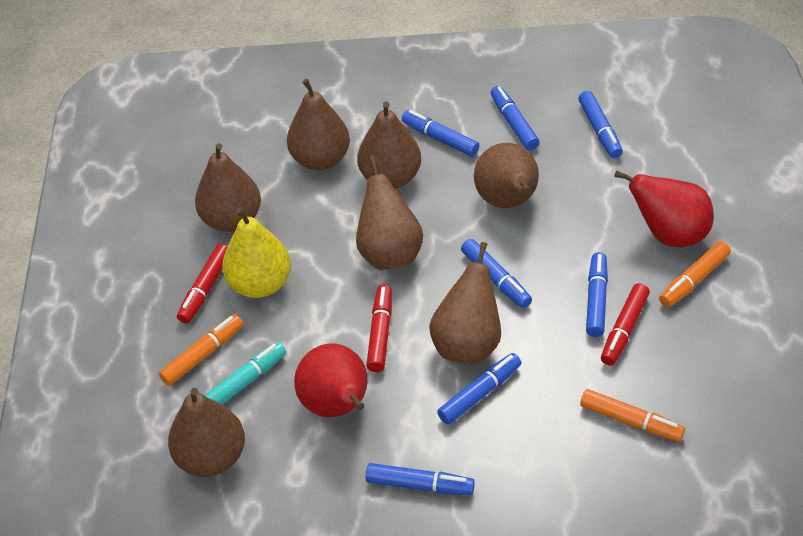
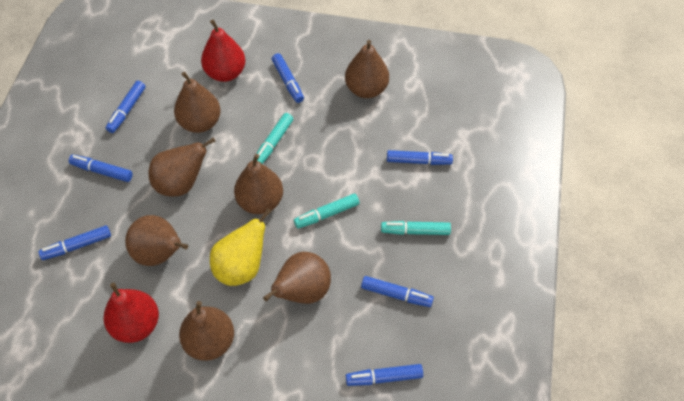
orange marker: [159,314,243,386] [580,389,685,442] [659,241,731,307] = 3 -> none = 0
red marker: [177,244,228,324] [366,285,392,372] [601,283,650,366] = 3 -> none = 0
turquoise marker: [204,342,286,405] = 1 -> [256,113,293,164] [294,194,360,228] [381,221,451,235] = 3

